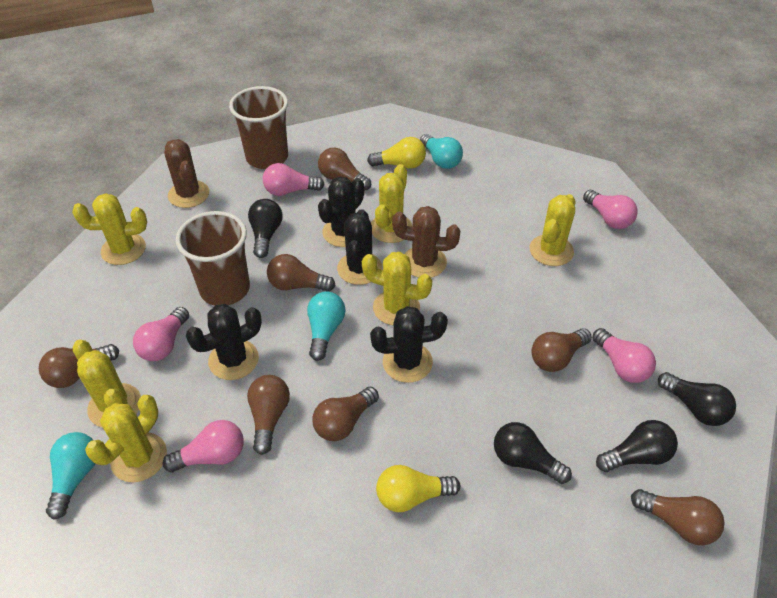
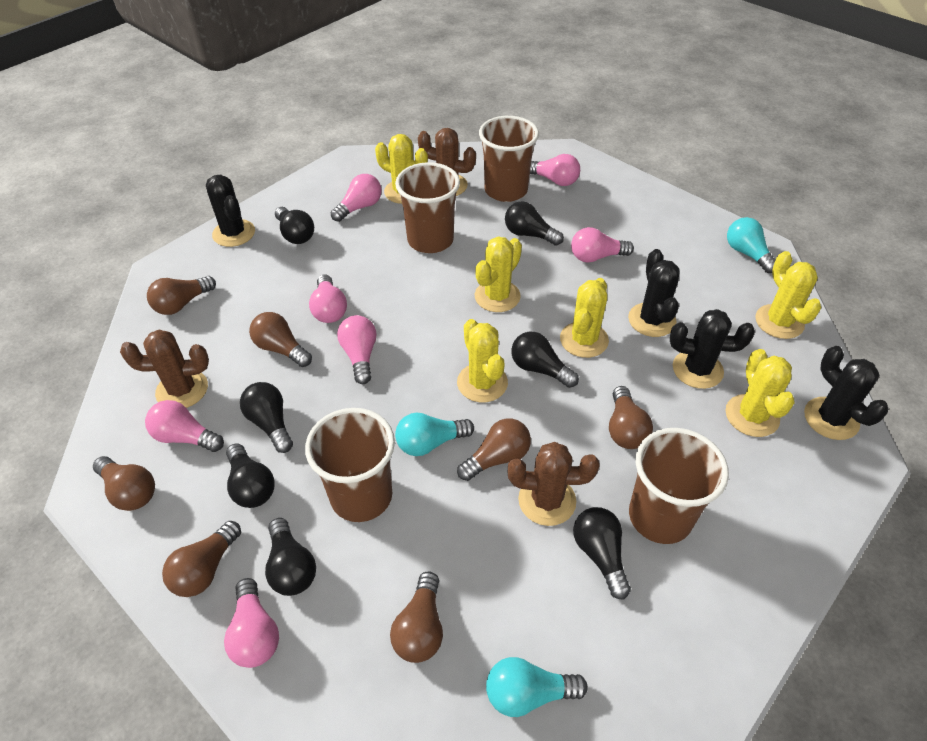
black light bulb: [248,199,283,258] [494,422,572,484] [596,420,678,472] [658,372,736,426] = 4 -> [226,443,275,508] [240,382,293,453] [265,518,316,596] [275,207,314,244] [505,201,564,246] [511,332,579,388] [573,507,631,600] = 7
brown cactus: [165,139,209,208] [392,206,461,278] = 2 -> [120,330,209,408] [418,128,476,196] [508,442,600,526] = 3
brown cup: [176,211,250,306] [229,86,288,169] = 2 -> [305,408,395,522] [395,162,460,253] [479,116,539,202] [629,428,729,544] = 4
pink light bulb: [133,307,189,361] [162,420,244,473] [263,163,325,196] [583,190,638,229] [592,328,656,383] = 5 -> [145,400,224,452] [224,578,279,668] [309,274,347,323] [331,174,382,222] [337,315,377,384] [530,154,580,186] [571,227,634,263] = 7
yellow light bulb: [367,137,426,169] [376,465,461,512] = 2 -> none = 0

